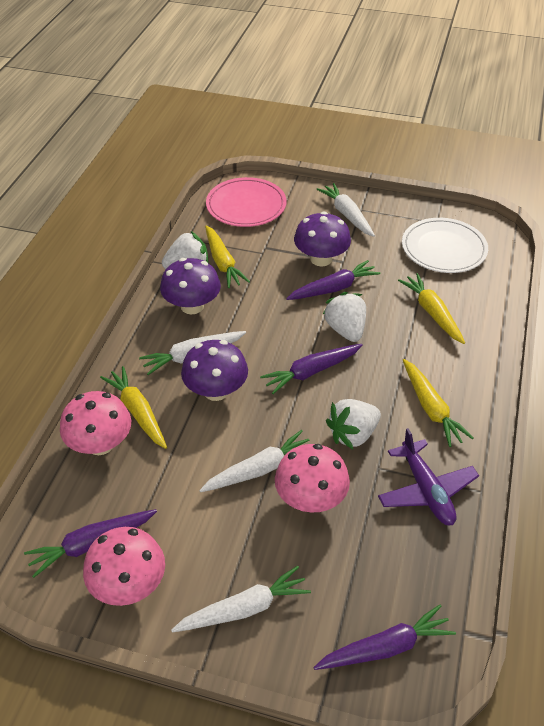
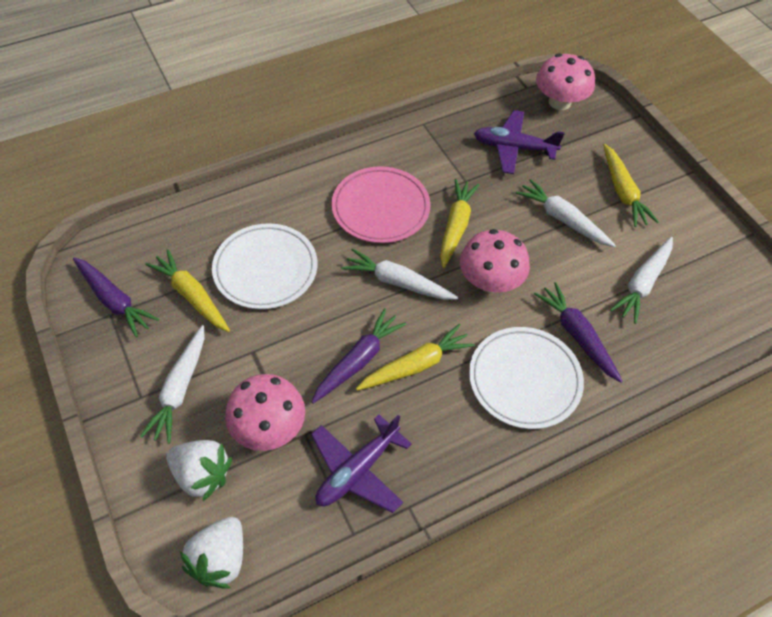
purple carrot: [24,509,157,578] [260,344,363,394] [286,260,380,300] [314,605,456,670] = 4 -> [73,257,159,338] [311,308,406,404] [534,282,623,383] = 3
purple mushroom: [160,258,221,315] [181,340,248,401] [294,212,351,266] = 3 -> none = 0
purple plane: [378,428,479,525] = 1 -> [311,415,412,513] [474,110,565,174] = 2
white plate: [402,218,488,273] = 1 -> [212,223,317,309] [469,327,584,429] = 2
white strawberry: [162,231,208,269] [323,292,366,342] [326,399,381,449] = 3 -> [166,440,232,501] [180,517,243,589] = 2

